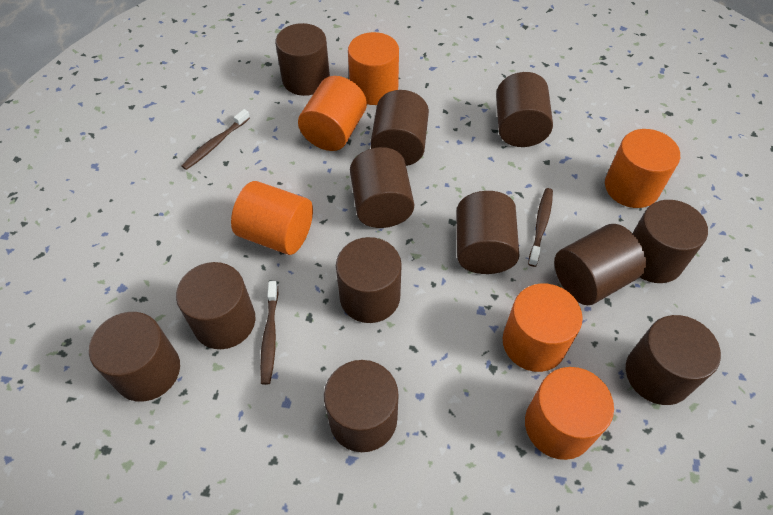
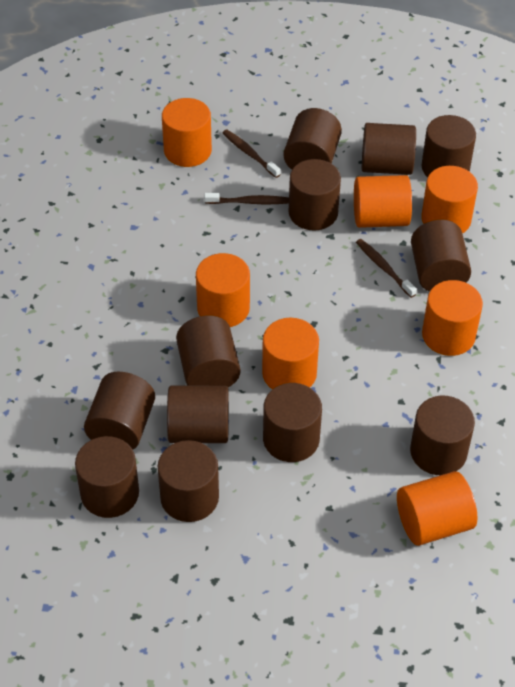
orange cylinder: [231,181,313,255] [298,76,367,151] [348,32,399,105] [503,283,583,372] [525,367,614,460] [605,129,680,208] = 6 -> [162,98,212,167] [196,253,250,327] [262,318,319,389] [354,175,412,228] [397,471,478,546] [421,166,478,234] [422,280,483,356] = 7

